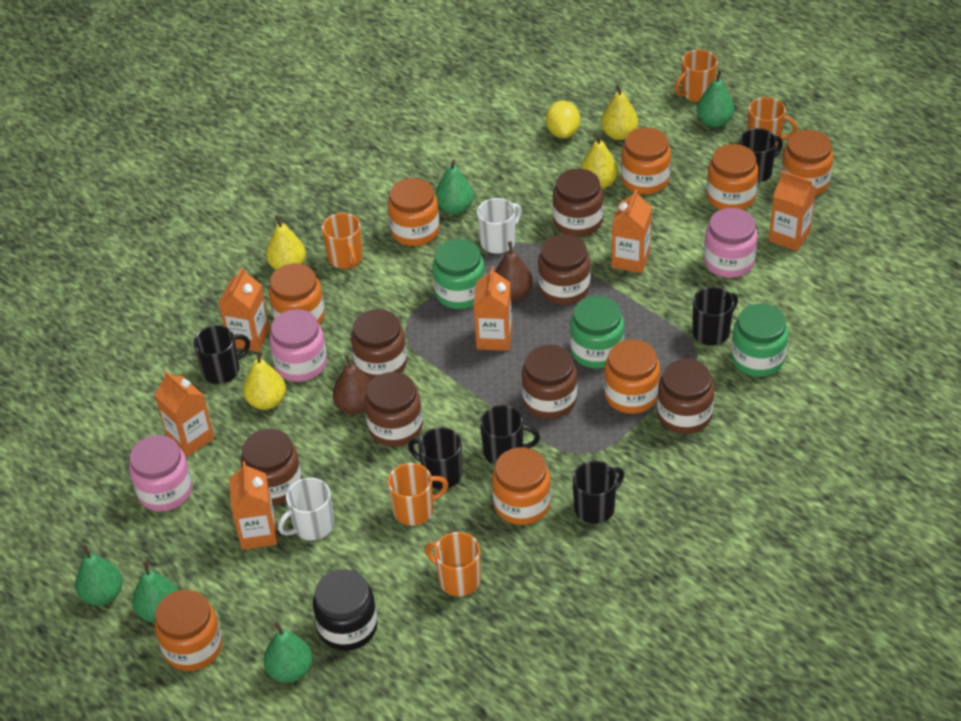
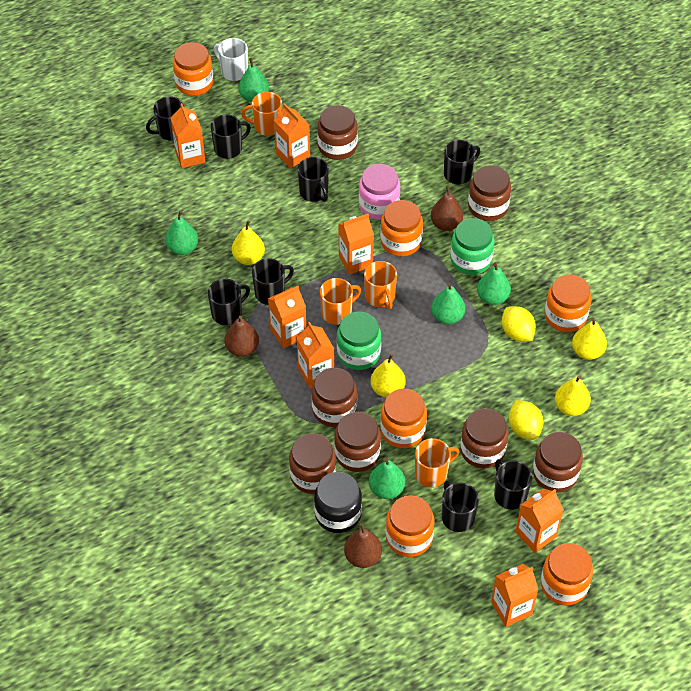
black mug: [193,325,250,384] [408,427,462,489] [480,405,540,465] [572,461,624,524] [692,287,738,345] [739,128,783,183] = 6 -> [146,96,184,140] [208,279,250,325] [211,114,251,159] [252,258,294,305] [298,157,329,202] [442,481,479,532] [444,140,480,184] [494,459,532,510] = 8
brown pear: [333,355,371,414] [495,241,533,301] = 2 -> [225,316,259,357] [344,523,382,568] [431,186,463,231] = 3
green jar: [432,239,485,309] [570,296,624,369] [731,304,788,377] = 3 -> [337,312,381,370] [450,218,494,275] = 2
orange carton: [155,371,214,457] [218,267,270,352] [229,461,278,550] [473,267,512,351] [612,189,652,273] [769,171,816,251] = 6 -> [171,103,205,168] [268,286,306,348] [274,103,310,168] [297,322,334,389] [339,214,374,275] [491,564,539,627] [515,489,564,553] = 7
orange jar: [154,590,222,671] [269,263,325,325] [388,178,440,246] [492,447,551,525] [604,340,660,414] [621,127,671,194] [707,144,758,210] [781,130,833,196] = 8 -> [173,42,213,96] [380,200,423,256] [380,388,427,448] [386,495,435,557] [541,543,593,606] [545,275,591,332] = 6
orange mug: [322,213,363,269] [388,463,448,526] [425,532,481,597] [674,50,718,102] [748,97,798,148] = 5 -> [241,92,282,136] [320,278,361,325] [364,261,397,309] [415,438,459,487] = 4
pink jar: [129,435,192,511] [269,309,327,382] [704,208,758,278] = 3 -> [359,164,400,220] = 1
white mug: [278,478,334,540] [477,198,522,254] = 2 -> [214,38,248,81] = 1
yellow lemon: [546,100,580,138] = 1 -> [502,306,536,341] [509,400,543,440] = 2

